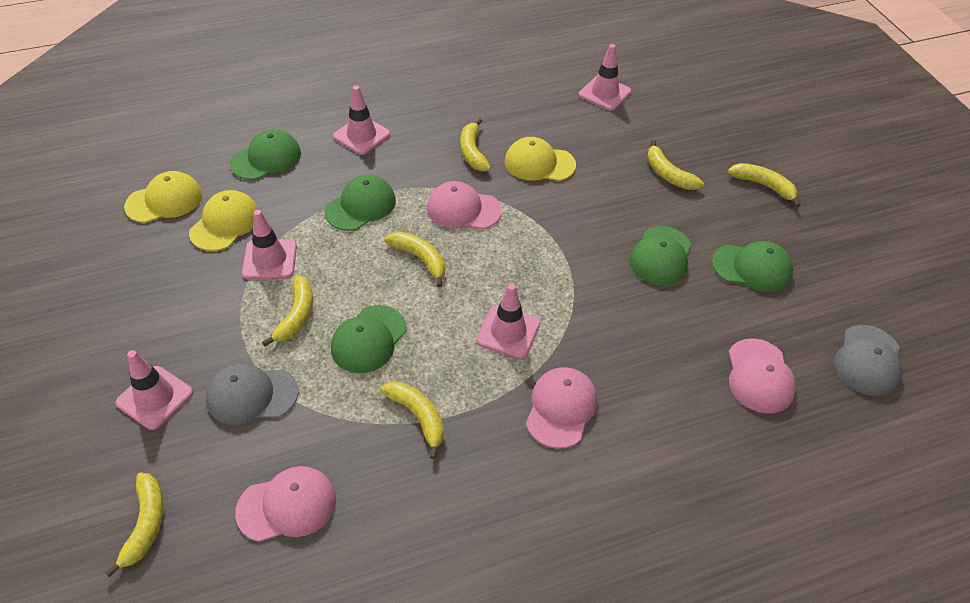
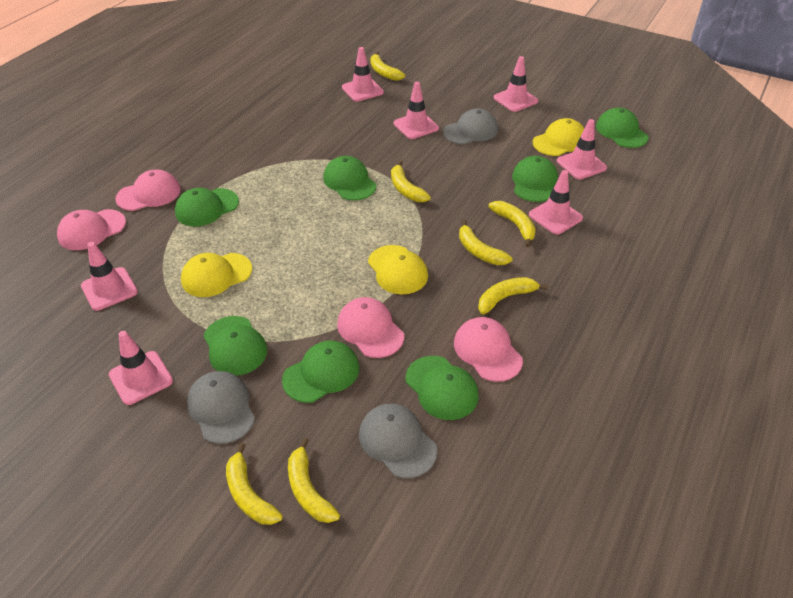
green cap: [230,129,301,180] [325,175,396,231] [331,305,407,373] [629,226,692,285] [712,241,793,292] = 5 -> [175,188,239,227] [204,316,267,376] [282,341,360,403] [323,156,377,200] [406,356,479,420] [512,156,558,202] [596,108,649,148] = 7
grey cap: [206,363,298,425] [834,325,902,396] = 2 -> [187,371,255,444] [359,404,437,478] [443,109,498,145] = 3
pink traffic cone: [115,350,193,430] [242,210,297,280] [333,85,390,155] [476,283,540,359] [579,44,631,111] = 5 -> [81,242,138,311] [109,331,173,405] [342,47,384,102] [394,82,439,139] [494,56,538,112] [529,170,583,234] [557,119,607,179] = 7

